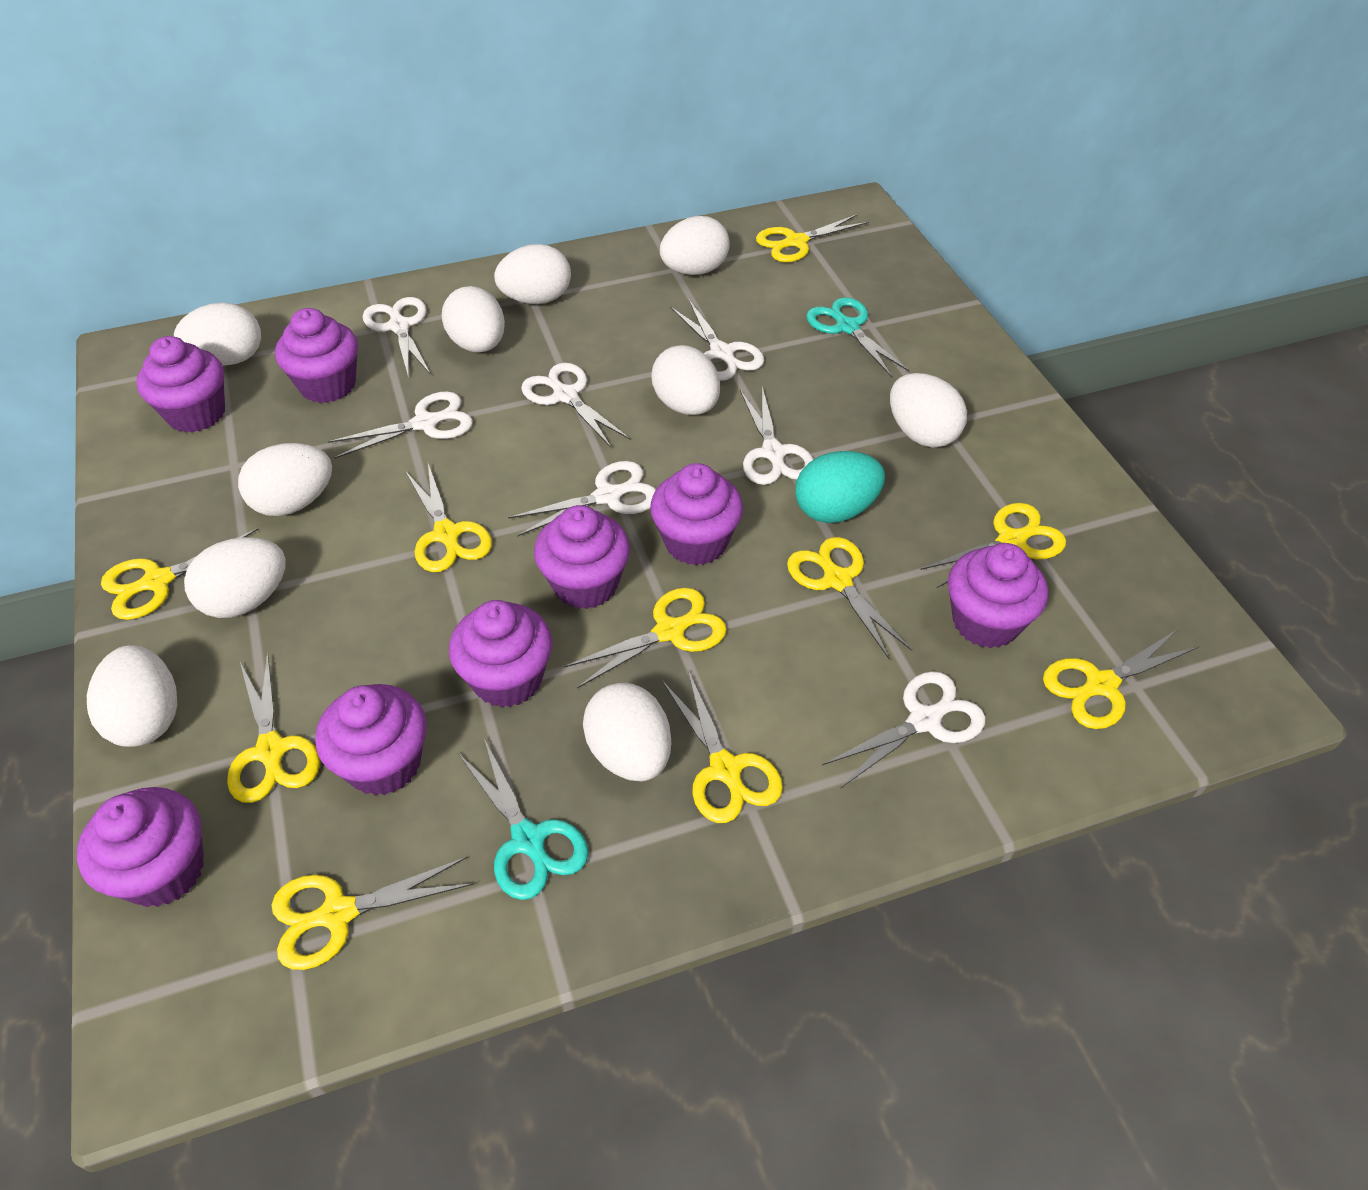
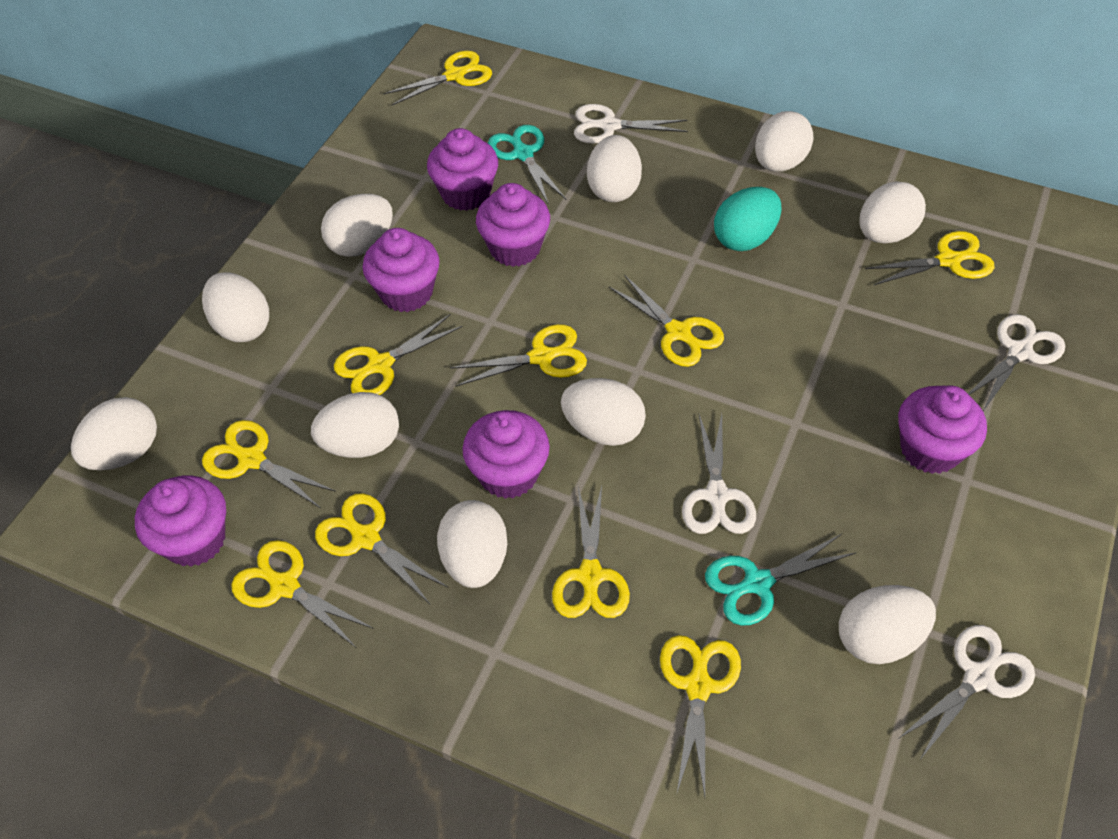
purple cupcake: [77,787,204,907] [136,336,225,433] [275,308,358,403] [315,684,427,796] [449,600,552,707] [534,505,630,609] [650,463,743,566] [948,543,1048,648] = 8 -> [135,475,226,567] [362,228,440,312] [427,128,498,211] [463,410,550,499] [476,183,550,267] [898,385,987,474] = 6
white scissors: [328,391,473,459] [363,297,431,378] [508,461,656,537] [521,363,630,447] [670,300,764,381] [740,387,814,485] [822,671,986,789] = 7 -> [574,104,688,143] [682,414,756,534] [898,625,1035,758] [968,314,1065,411] = 4

